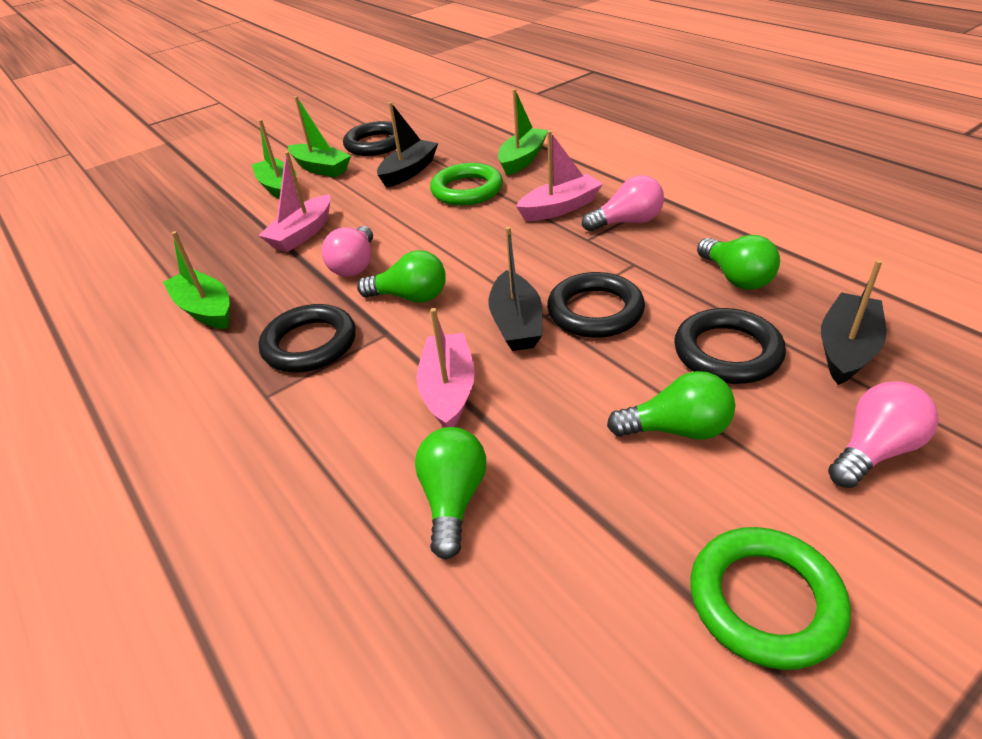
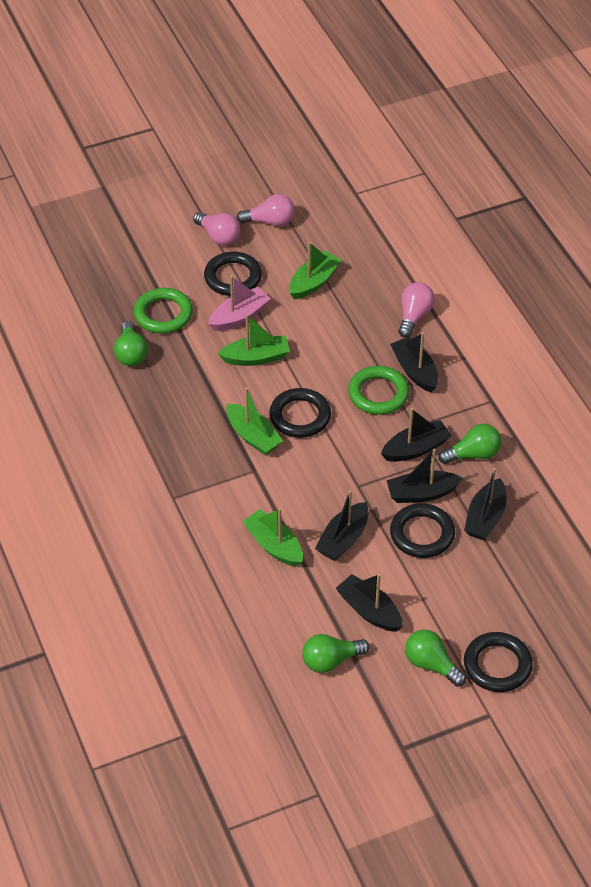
black boat: [377,102,438,188] [489,227,542,351] [821,260,886,385] = 3 -> [315,490,369,561] [336,574,403,632] [381,408,451,462] [387,449,463,503] [390,332,438,393] [464,468,507,540] = 6
pink boat: [258,151,331,252] [416,308,475,428] [516,131,603,221] = 3 -> [208,275,271,331] = 1

